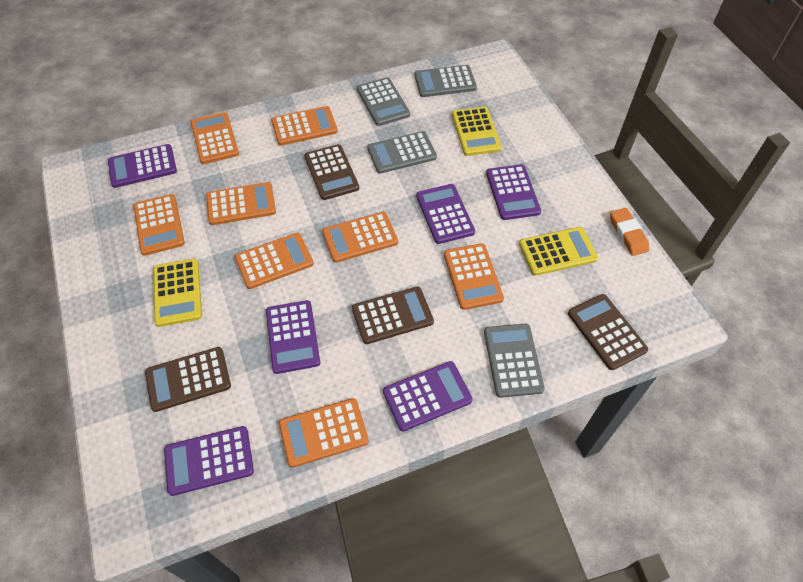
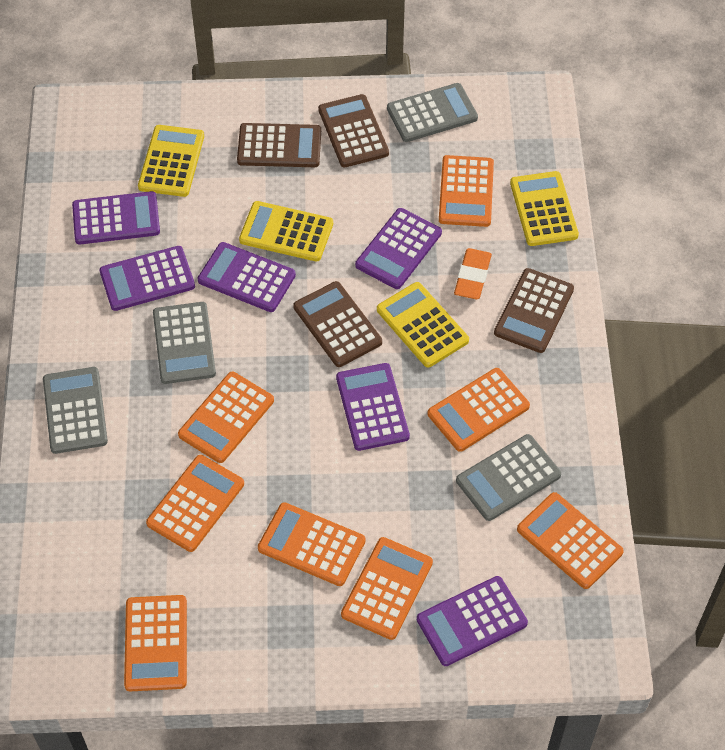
yellow calculator: [153,259,202,327] [452,107,502,156] [519,227,598,276] = 3 -> [138,125,204,197] [239,201,333,262] [377,282,469,368] [510,171,579,246] = 4

